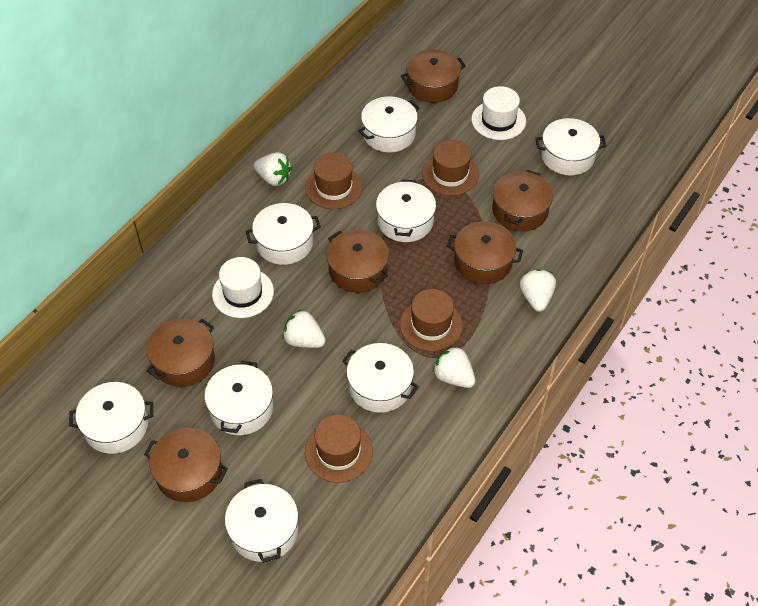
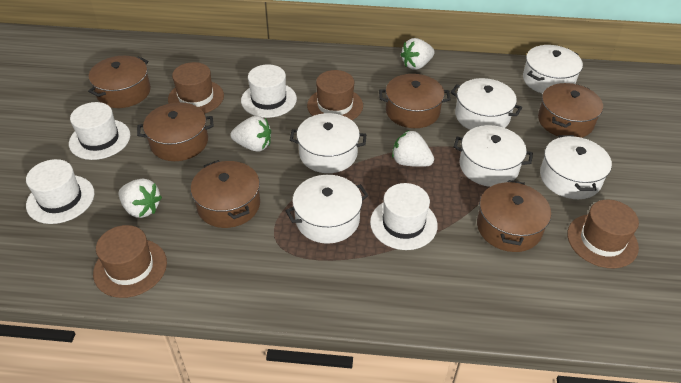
white hat: [212,257,274,318] [472,86,526,140] = 2 -> [26,159,94,224] [69,102,130,160] [241,64,297,118] [370,183,438,250] = 4
white pot: [69,382,153,454] [204,360,273,435] [225,479,298,563] [245,203,321,265] [342,343,419,413] [358,96,420,152] [376,179,436,242] [535,118,606,176] = 8 -> [285,175,369,244] [290,113,366,173] [451,78,522,130] [454,125,533,187] [523,45,583,94] [540,135,612,199] = 6

